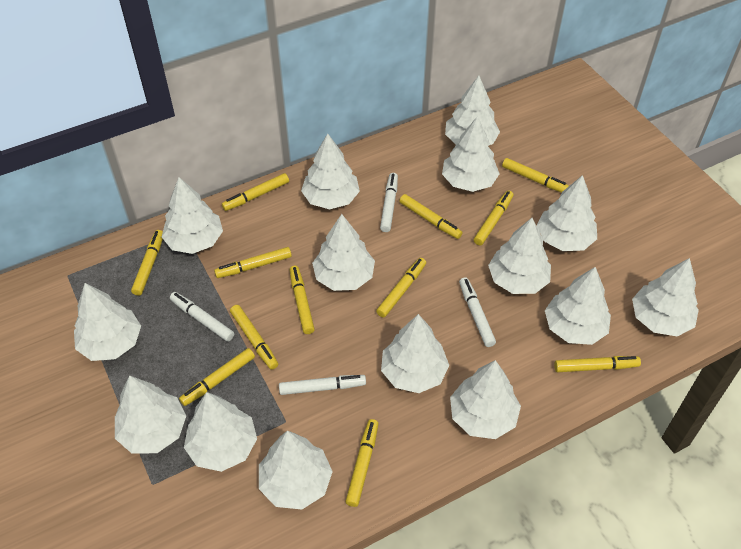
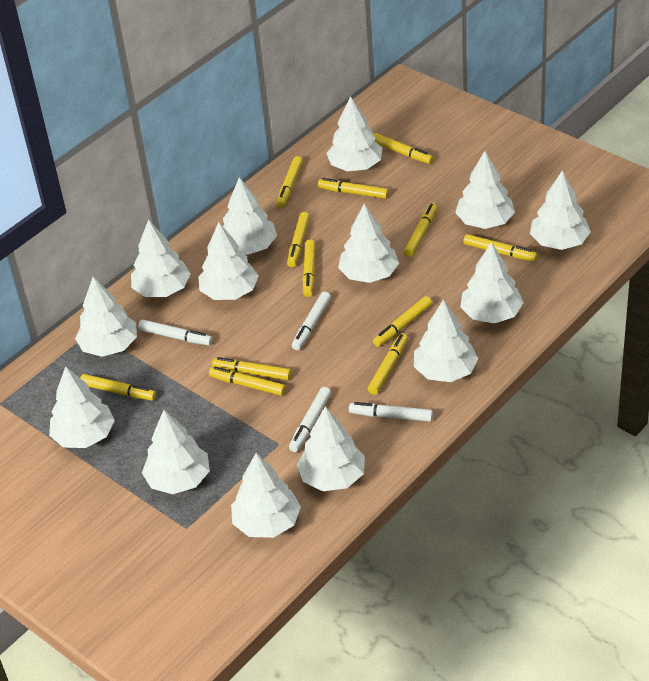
white tree: [74,283,141,361] [115,375,186,454] [162,177,223,254] [184,392,257,472] [259,431,333,509] [301,133,360,210] [312,214,375,291] [381,314,449,393] [442,116,500,192] [445,76,500,145] [450,360,521,439] [488,218,551,294] [536,175,597,251] [545,267,611,345] [632,258,699,336] = 15 -> [49,366,115,448] [75,277,137,357] [131,219,191,297] [142,410,210,494] [198,222,259,300] [223,177,277,255] [231,453,301,538] [297,406,365,491] [326,96,382,171] [338,204,399,283] [414,299,478,382] [455,151,515,229] [460,242,524,324] [530,170,591,250] = 14

